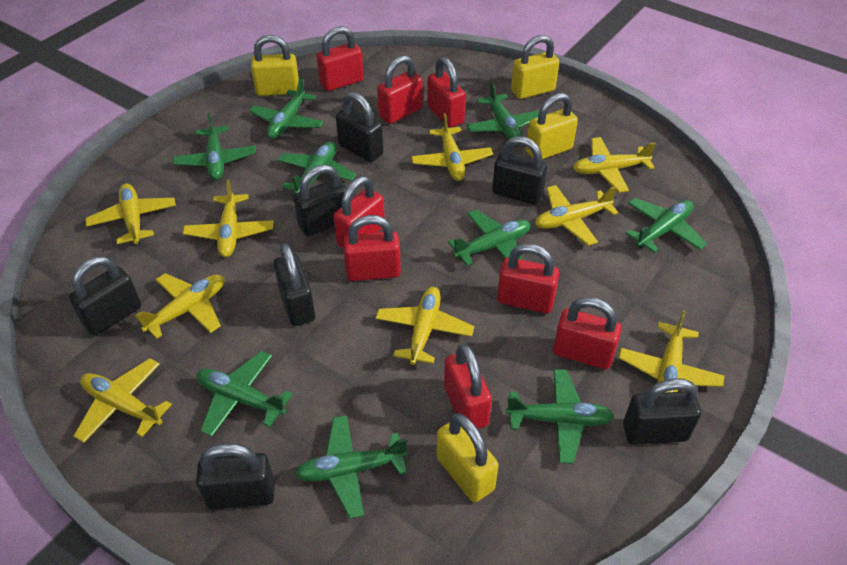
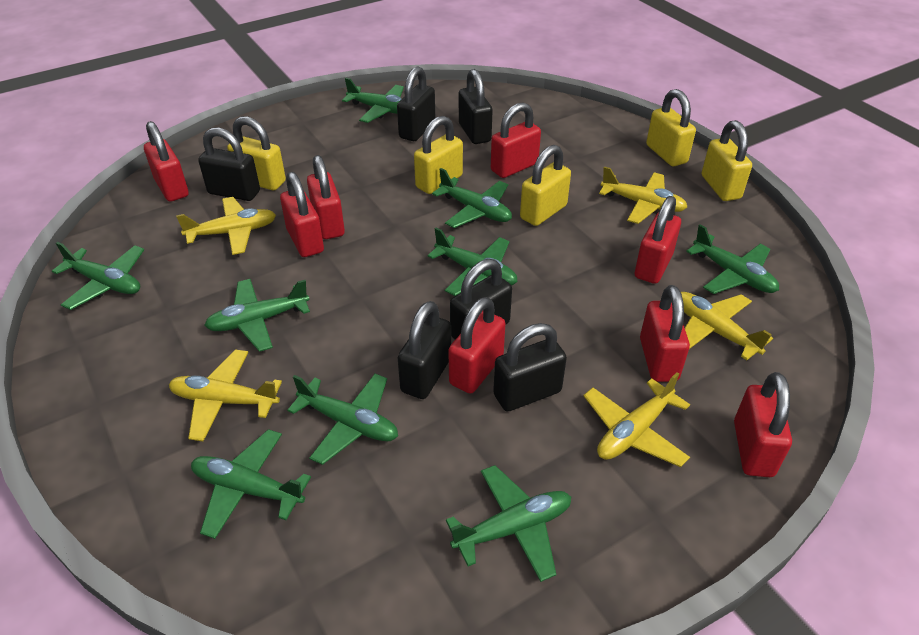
black padlock: [69,256,141,336] [196,443,275,509] [274,243,315,326] [294,165,347,236] [336,92,383,162] [492,136,547,205] [623,378,701,445] = 7 -> [198,127,260,201] [397,66,435,141] [398,301,451,399] [450,259,512,339] [459,69,493,144] [493,323,567,412] = 6
yellow padlock: [251,35,299,96] [436,414,499,502] [511,35,559,99] [526,93,578,159] = 4 -> [227,116,286,190] [414,116,463,194] [520,145,571,226] [646,89,696,166] [702,120,752,201] = 5
yellow plane: [74,358,172,443] [85,183,176,244] [135,273,224,339] [183,180,273,257] [375,287,474,365] [411,113,493,181] [535,185,618,246] [573,137,656,193] [618,311,724,393] = 9 -> [169,349,282,441] [176,197,276,255] [583,372,690,467] [599,166,687,224] [681,292,773,360] = 5

